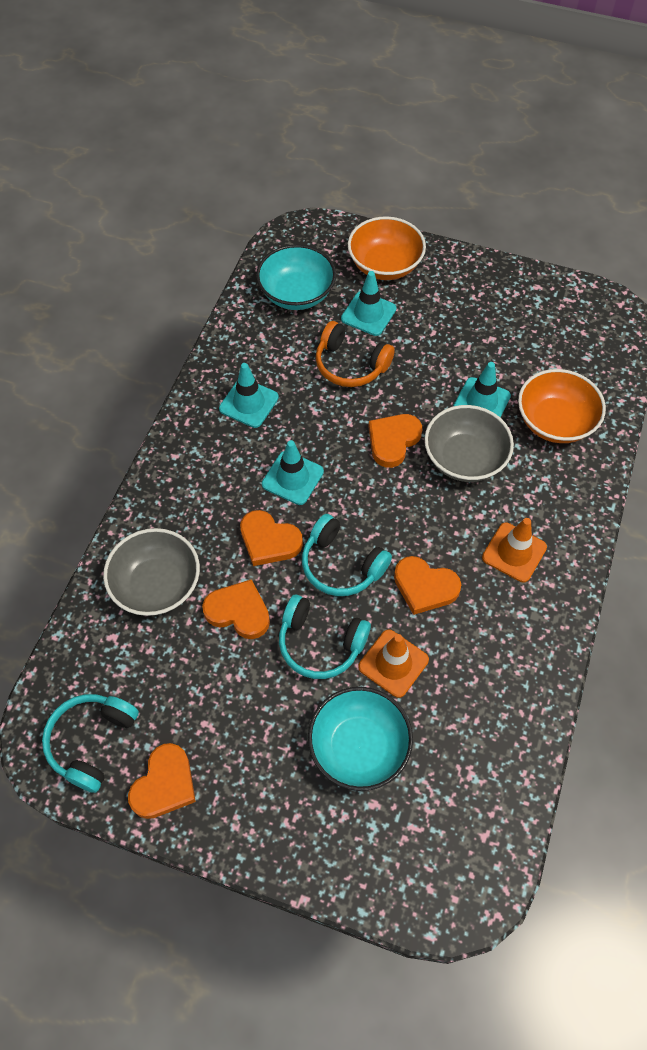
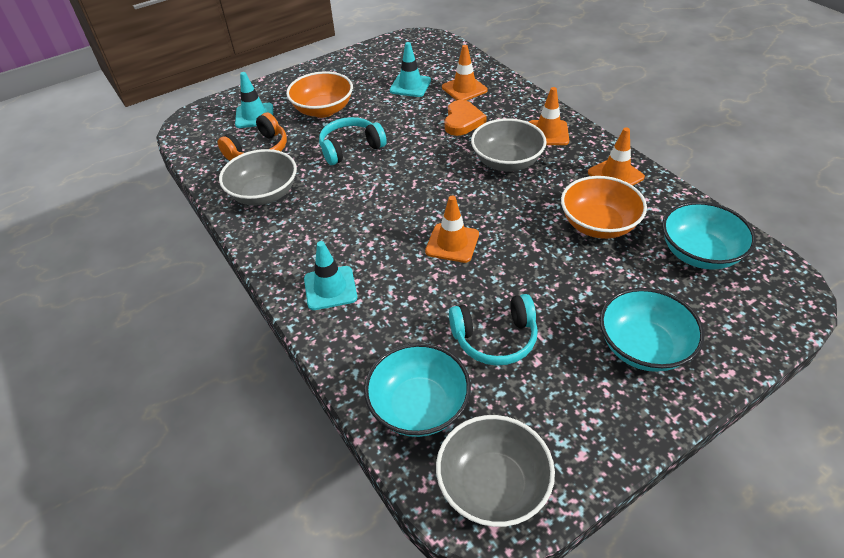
grey bowl: [103,528,200,616] [424,405,514,482] = 2 -> [219,149,297,206] [436,415,555,527] [471,118,546,172] = 3
orange heart: [128,743,196,819] [202,579,270,639] [240,510,303,566] [368,414,422,468] [394,556,461,615] = 5 -> [444,100,487,136] = 1
orange traffic cone: [358,629,429,698] [482,518,547,582] = 2 -> [425,196,479,263] [442,45,488,101] [529,87,569,145] [588,128,645,186] = 4
turquoise bowl: [256,244,336,310] [308,687,413,791] = 2 -> [364,343,471,437] [600,288,704,372] [662,201,756,270] = 3
turquoise headphones: [42,694,139,793] [279,595,371,679] [302,514,392,596] = 3 -> [319,117,387,165] [449,294,538,366] = 2
turquoise traffic cone: [219,363,279,428] [262,440,324,505] [341,271,397,336] [453,362,511,418] = 4 -> [235,72,273,128] [304,241,357,310] [389,42,431,97] = 3

